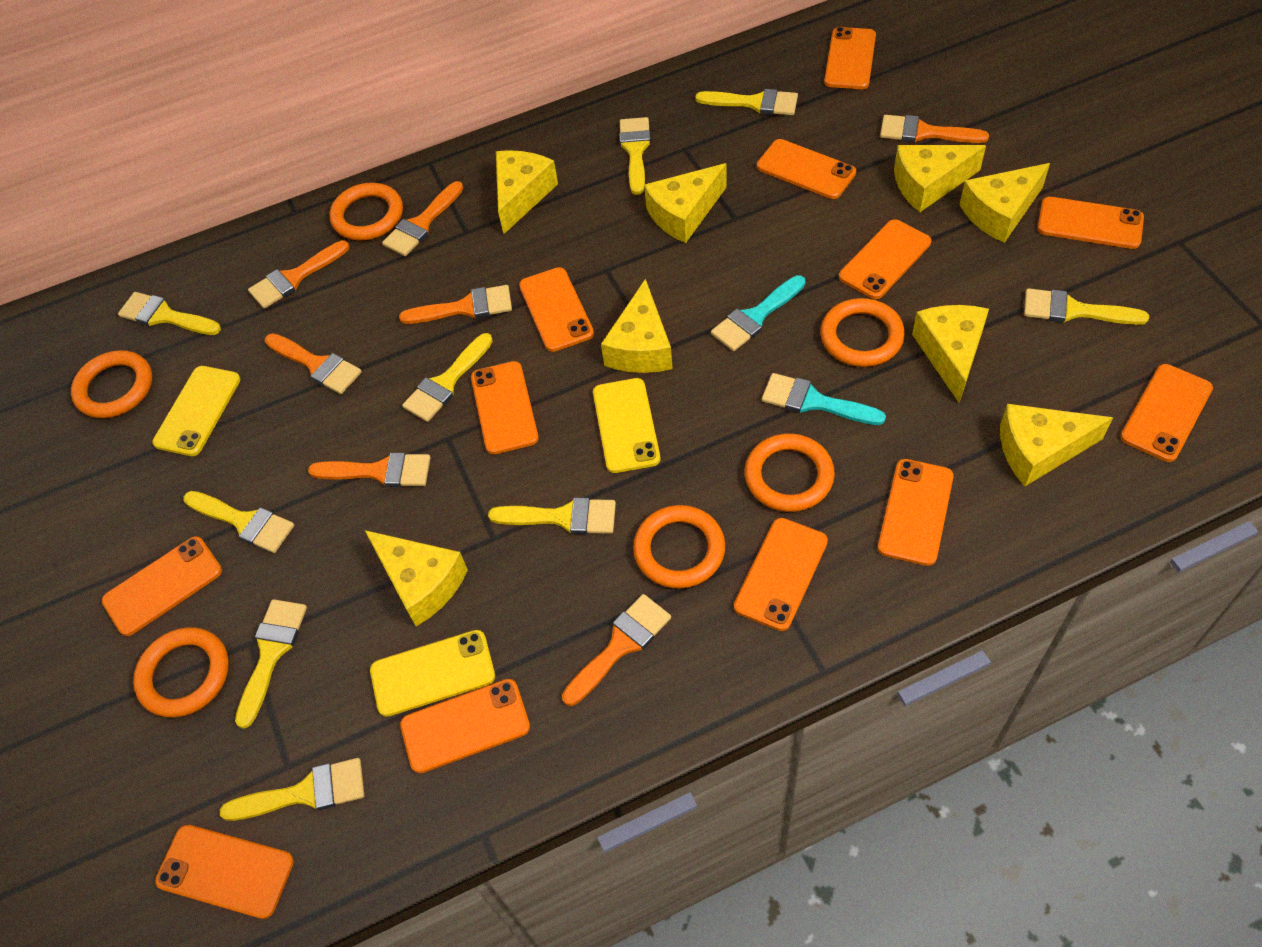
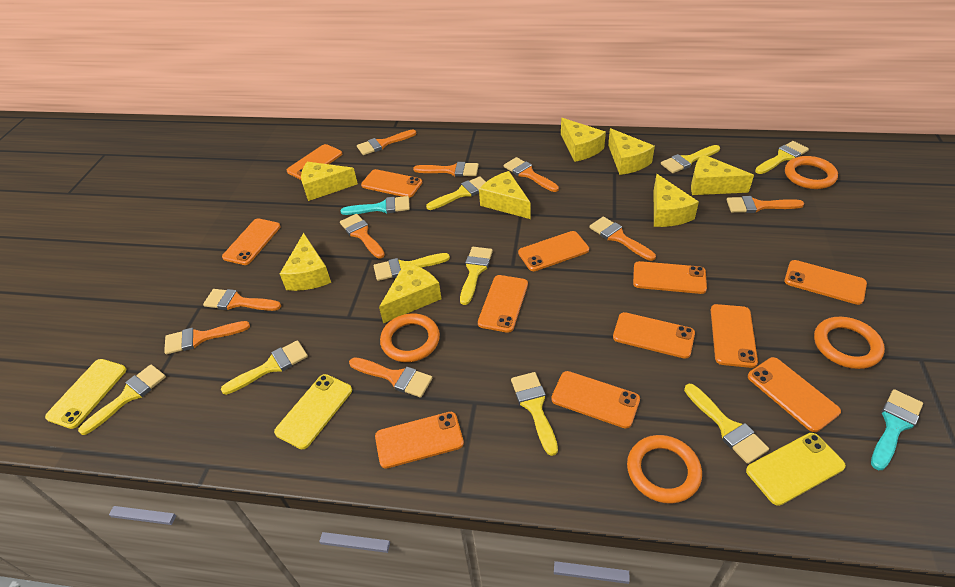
orange brush: [248,240,350,309] [265,333,362,394] [308,452,431,487] [382,181,463,256] [399,285,512,324] [562,594,671,706] [880,115,989,143] = 7 -> [164,321,250,354] [203,289,281,311] [340,214,385,258] [349,357,432,398] [357,129,417,155] [413,162,479,177] [504,157,559,192] [589,217,656,261] [727,196,804,213] = 9
orange ring: [71,350,152,418] [133,627,229,717] [330,183,403,240] [633,505,725,588] [745,433,835,512] [820,298,905,367] = 6 -> [380,313,440,362] [627,435,702,504] [785,156,838,189] [814,317,885,369] = 4

